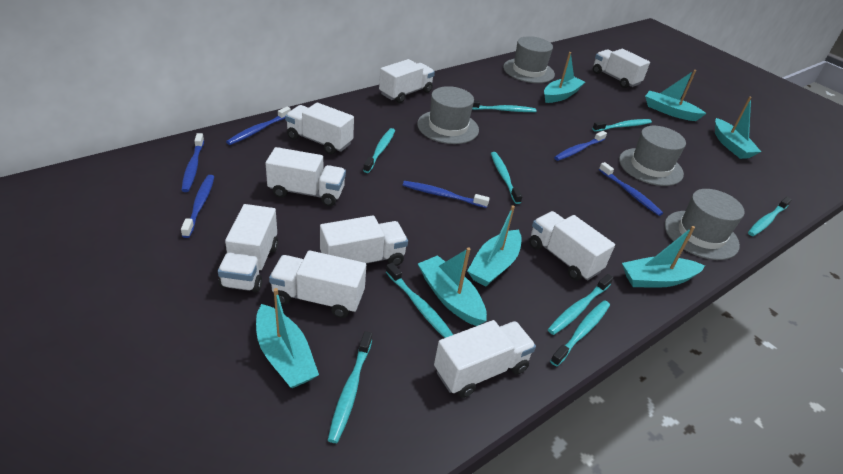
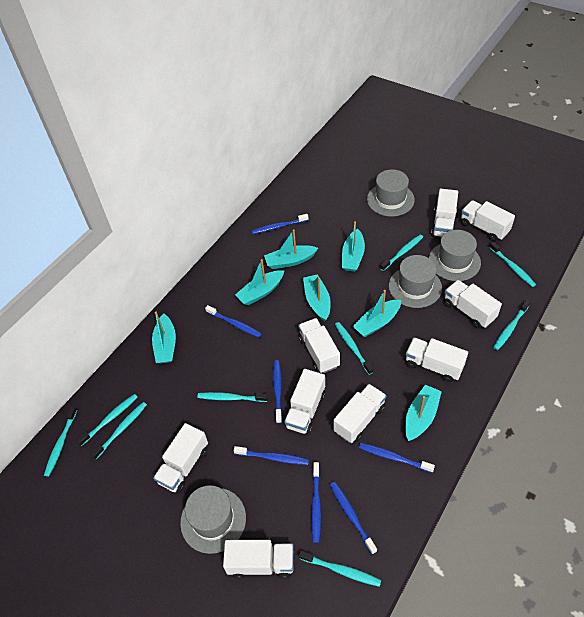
blue toothbrush: [181,133,204,192] [181,175,214,238] [226,107,291,145] [403,181,490,208] [554,131,607,161] [599,162,663,216] = 6 -> [205,305,262,338] [234,446,309,465] [252,214,308,234] [273,360,282,424] [311,462,321,543] [330,482,377,554] [359,443,435,473] = 7

